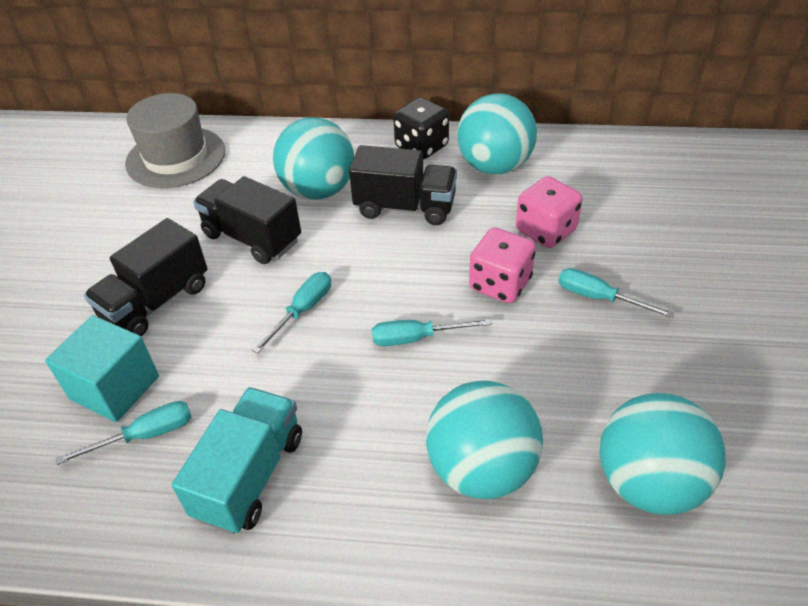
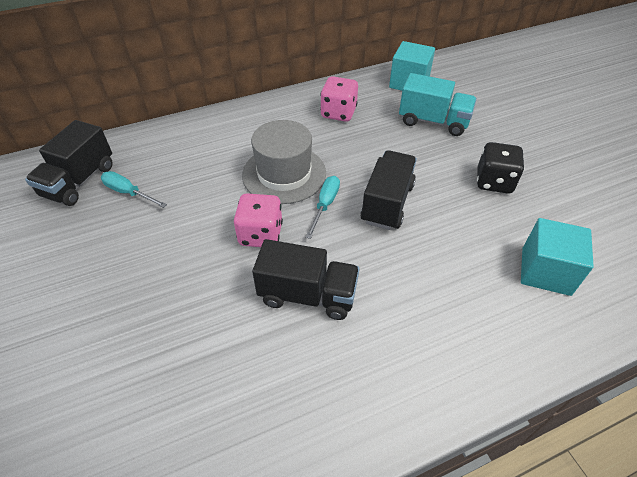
turquoise ball: [273,117,354,200] [426,380,543,499] [457,93,537,175] [600,393,726,515] = 4 -> none = 0
turquoise cube: [45,315,159,422] = 1 -> [389,41,435,91] [521,218,594,296] = 2
turquoise screwdriver: [56,401,192,465] [252,272,331,353] [372,319,492,346] [558,268,675,318] = 4 -> [101,171,167,208] [306,176,340,239] = 2

